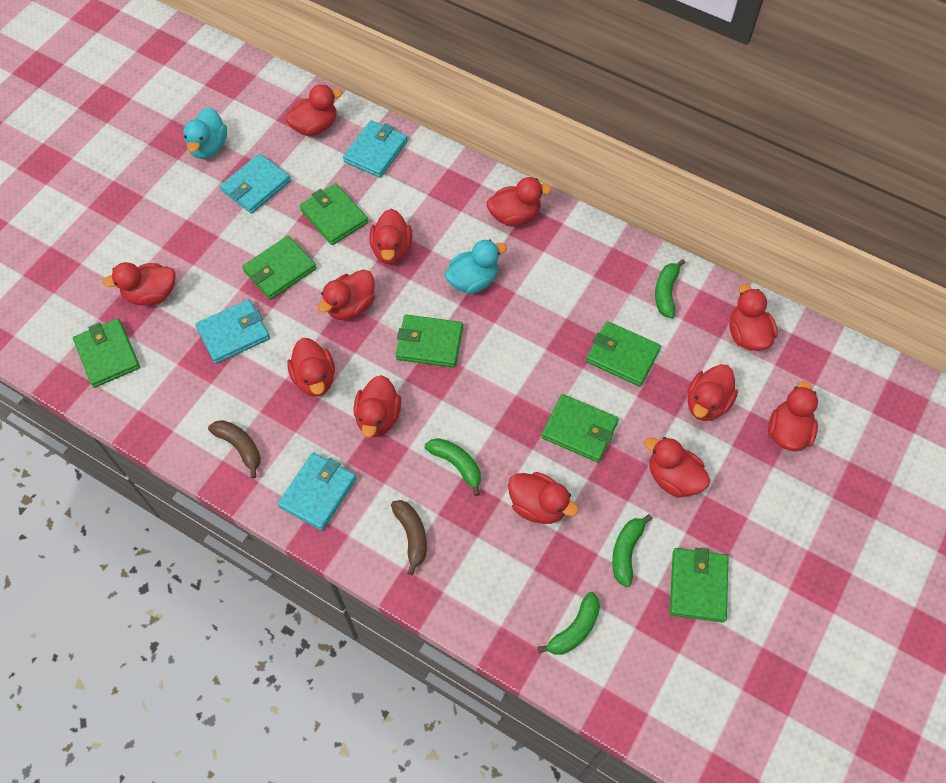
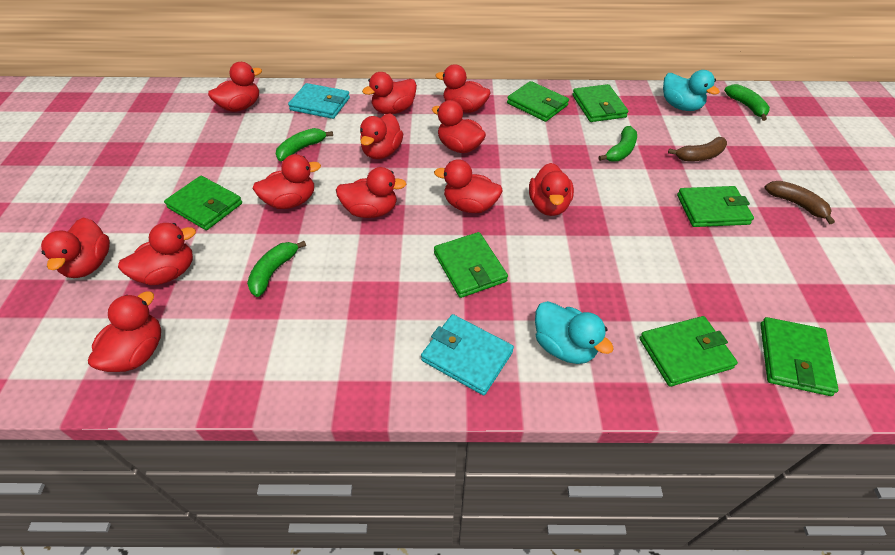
turquoise wallet: [195,299,270,364] [220,153,291,214] [278,452,356,531] [343,120,408,178] = 4 -> [288,83,350,119] [421,314,514,395] = 2

